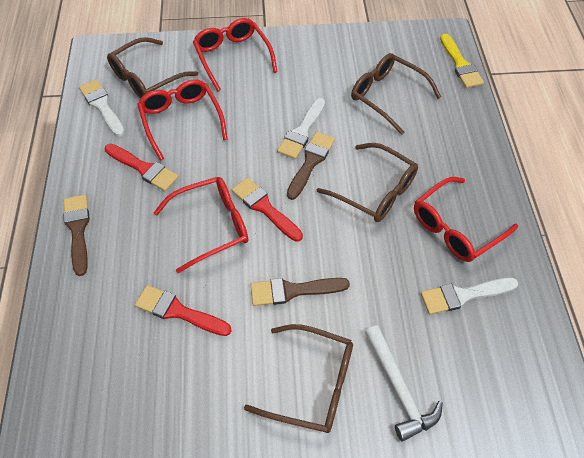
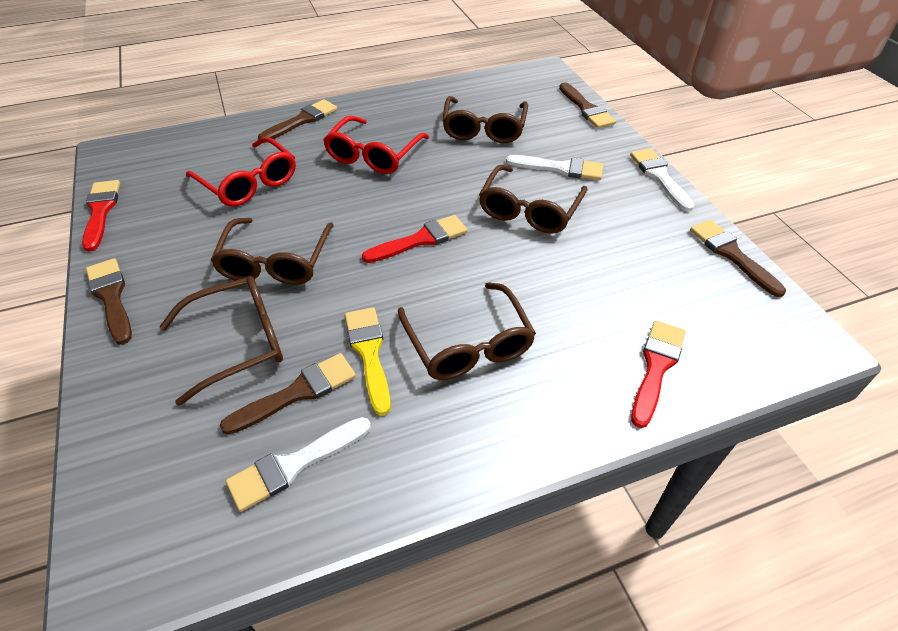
brown brush: [63,195,90,276] [250,278,350,306] [287,132,335,200] = 3 -> [86,258,132,345] [219,353,356,435] [258,99,337,139] [559,82,616,128] [690,220,786,297] = 5
brown glasses: [107,37,198,98] [244,324,353,433] [317,143,418,222] [351,53,441,135] = 4 -> [159,276,283,406] [210,218,334,285] [398,282,536,380] [442,96,528,143] [479,165,588,234] = 5
red glasses: [137,79,228,161] [153,177,248,273] [193,18,277,91] [414,177,518,262] = 4 -> [186,137,296,207] [323,116,429,174] = 2
white hammer: [365,325,443,442] = 1 -> none = 0

